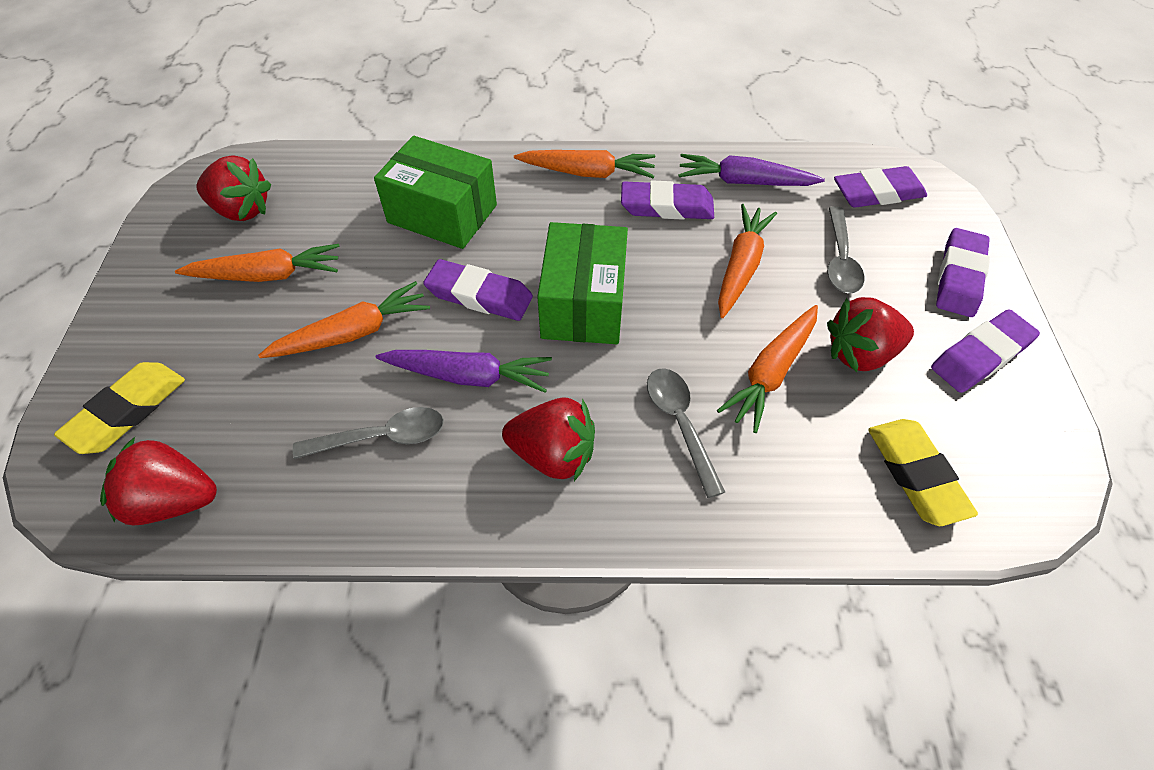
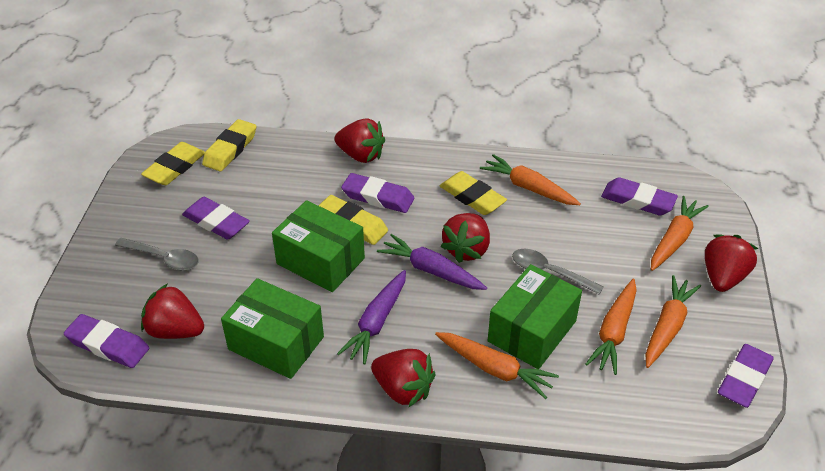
green box: [374,136,497,249] [537,222,628,344] = 2 -> [221,278,324,379] [272,200,365,292] [488,264,582,369] = 3
grey spoon: [293,407,444,459] [647,368,725,498] [827,206,864,293] = 3 -> [115,238,199,271] [512,249,604,295] = 2
red strawberry: [100,437,217,526] [196,155,271,221] [502,397,595,481] [827,297,914,372] = 4 -> [141,284,204,339] [334,118,385,163] [371,349,436,407] [440,213,490,263] [705,235,758,292] = 5
yellow eraser: [54,362,185,454] [868,419,978,526] = 2 -> [141,142,205,185] [202,119,256,171] [318,195,388,245] [440,171,507,215] = 4

